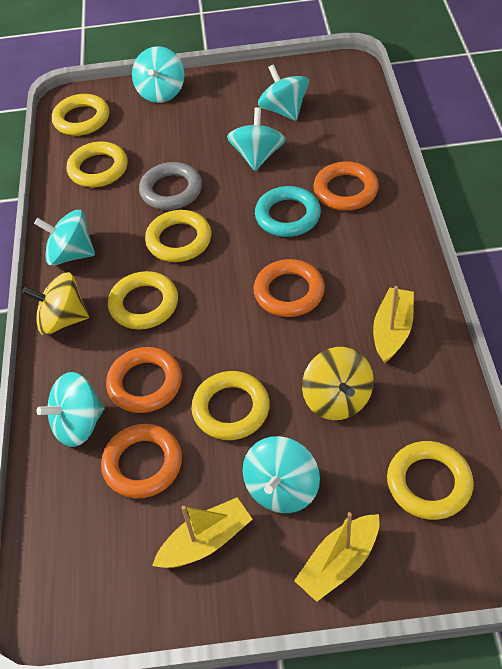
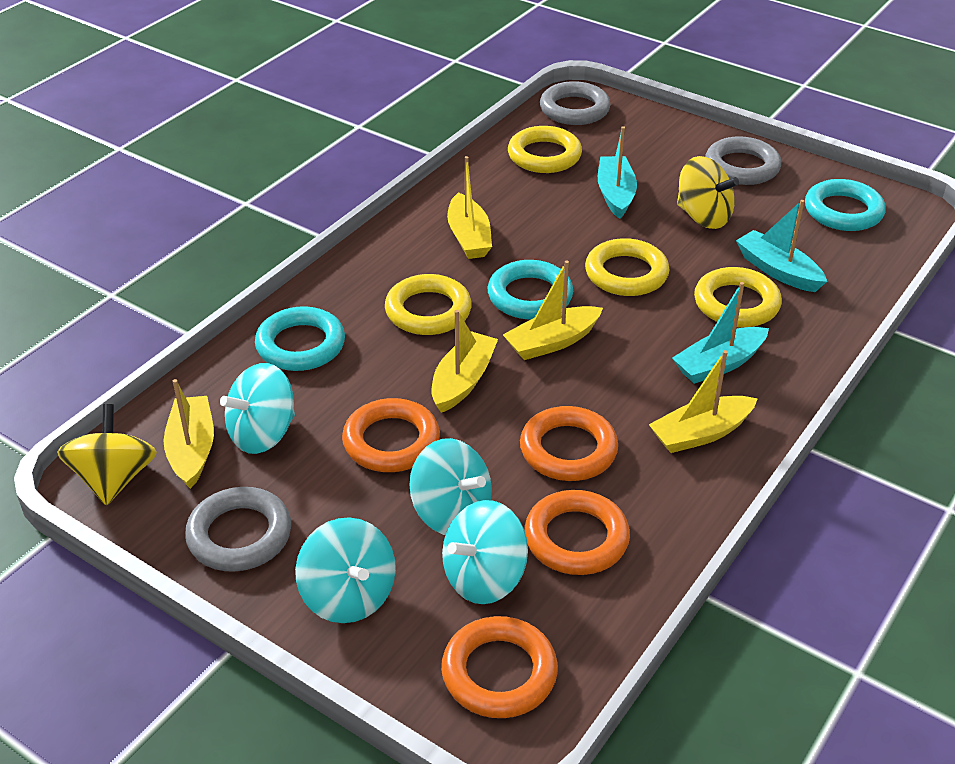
grey ring: [139,162,202,210] = 1 -> [185,487,291,572] [540,81,611,125] [705,136,781,185] = 3
turquoise boat: none = 0 -> [598,126,637,219] [672,282,769,384] [736,200,827,292] = 3
turquoise ring: [255,186,321,237] = 1 -> [255,306,345,371] [488,260,573,319] [805,179,886,231] = 3
turquoise spinning top: [34,210,95,266] [36,372,105,447] [132,46,185,103] [227,107,286,171] [243,436,320,513] [258,64,309,121] = 6 -> [220,363,295,454] [295,517,396,623] [410,438,492,535] [442,500,528,604] = 4
yellow boat: [152,498,252,568] [294,512,379,602] [373,286,414,363] = 3 -> [163,379,214,489] [432,310,498,413] [447,156,492,259] [503,261,603,360] [649,350,758,453] = 5
yellow ring: [52,94,109,136] [67,142,128,187] [108,271,178,330] [145,210,211,262] [191,371,270,440] [387,441,474,520] = 6 -> [385,274,472,335] [508,126,582,173] [585,238,670,296] [694,267,782,327] = 4

